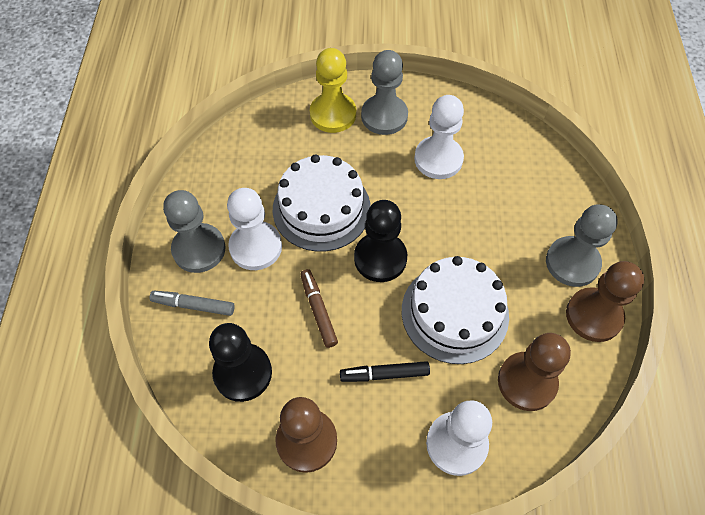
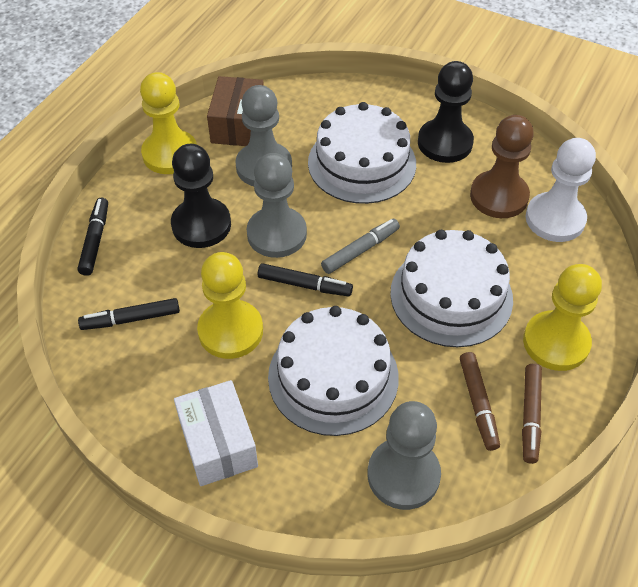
black marker: [340,361,430,382] = 1 -> [77,198,108,276] [78,298,180,330] [258,263,353,297] = 3
brown box: none = 0 -> [207,76,264,146] = 1
brown marker: [300,269,338,348] = 1 -> [460,352,500,451] [522,364,542,464] = 2
brown pawn: [275,397,337,473] [498,333,571,411] [566,261,644,342] = 3 -> [470,115,534,218] = 1
white box: none = 0 -> [174,380,258,486] = 1
white cake: [273,154,371,252] [402,256,509,364] = 2 -> [268,306,399,436] [308,102,416,204] [390,230,513,347] = 3
white pawn: [227,188,282,270] [414,95,464,179] [426,400,492,476] = 3 -> [525,138,596,242] = 1
yellow pawn: [310,48,356,133] = 1 -> [140,72,197,174] [197,252,263,359] [523,264,602,371] = 3

